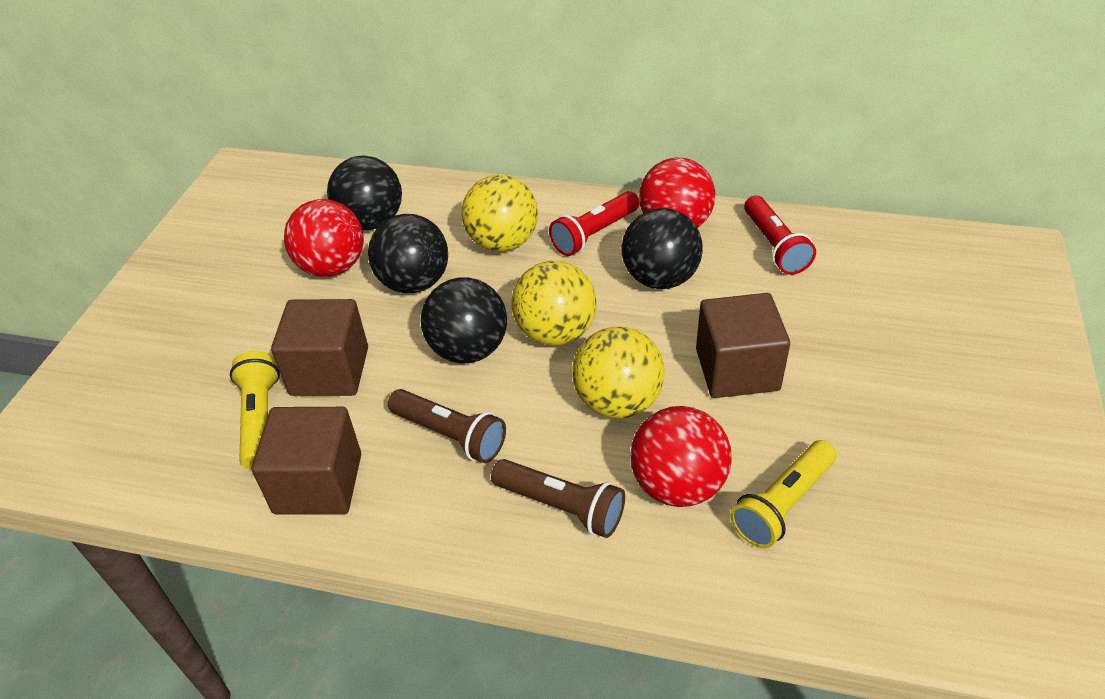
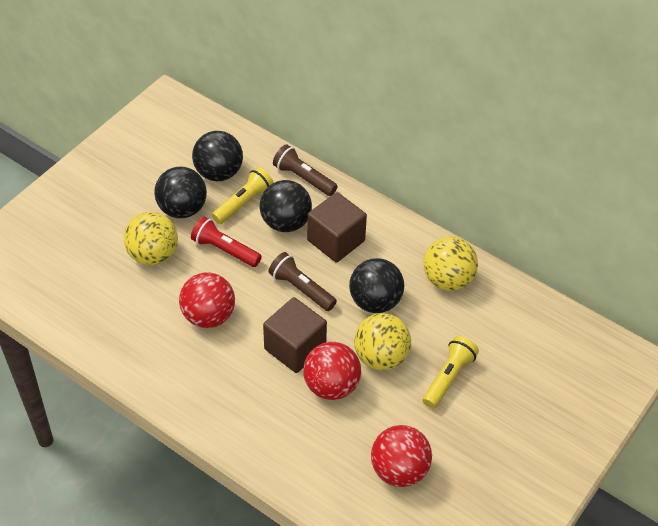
brown cube: [252,407,361,515] [271,299,368,396] [696,293,790,398] = 3 -> [263,297,327,373] [307,192,367,263] = 2
red flashlight: [549,191,640,256] [744,195,816,275] = 2 -> [191,217,262,267] = 1

